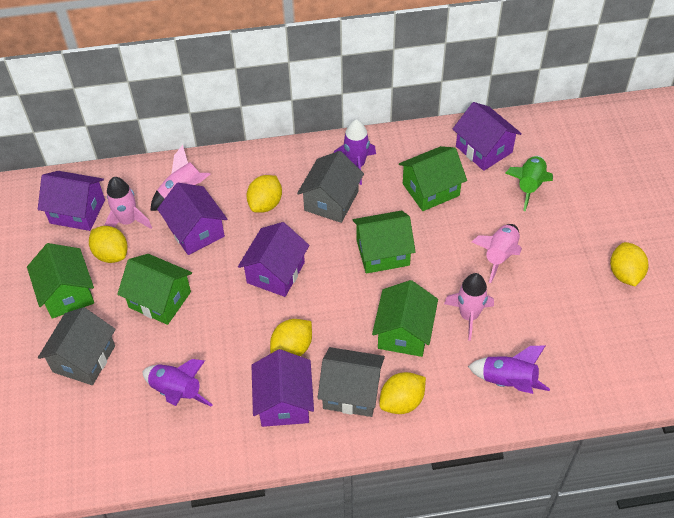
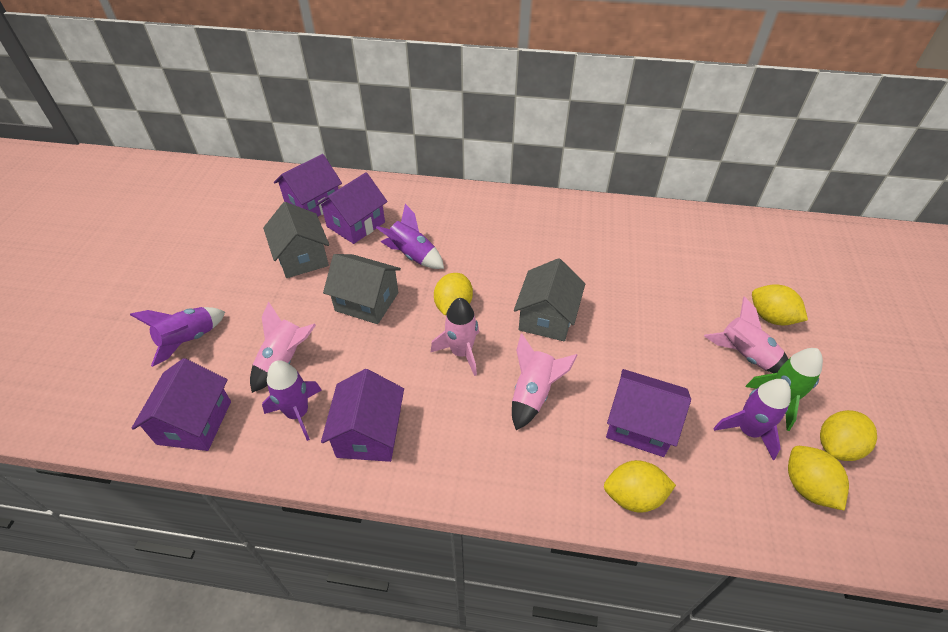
green house: [27,243,94,319] [117,254,192,325] [353,210,416,274] [372,280,438,357] [399,146,467,211] = 5 -> none = 0
purple rocket: [143,359,213,407] [334,119,376,185] [468,345,550,394] = 3 -> [130,307,225,367] [262,360,322,441] [376,204,444,269] [713,379,791,460] = 4

